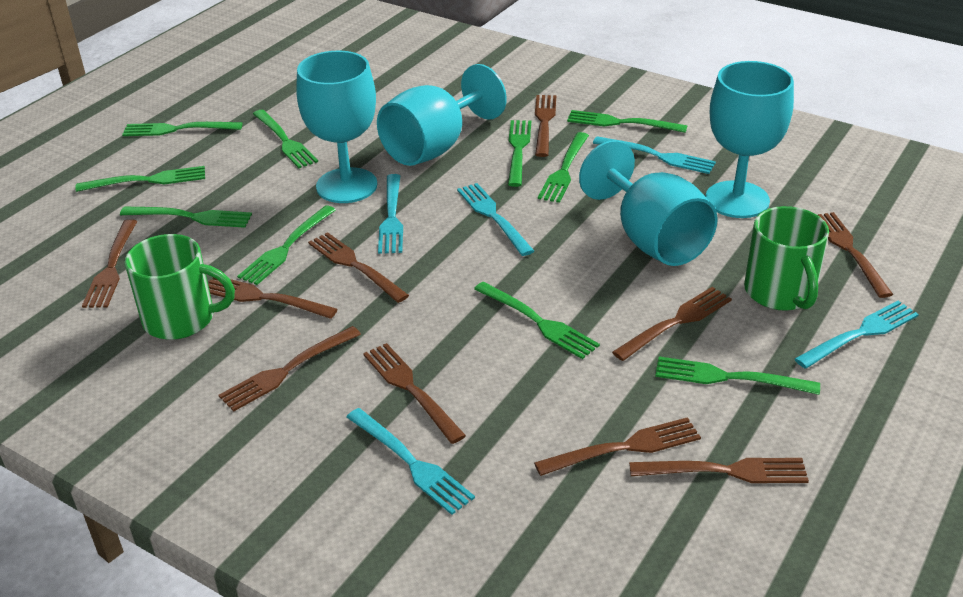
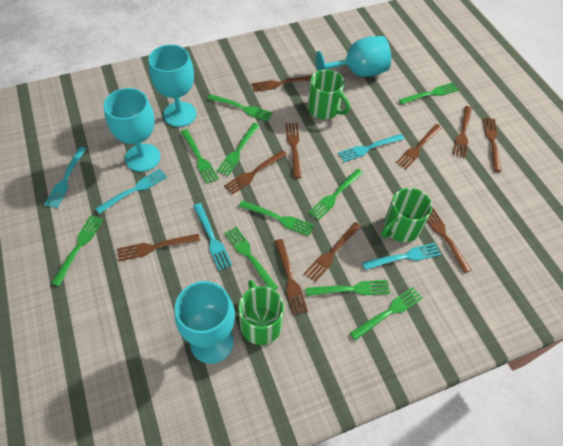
green mug: [125,234,235,340] [744,206,829,311] = 2 -> [238,280,284,345] [308,70,350,119] [381,188,432,242] = 3

